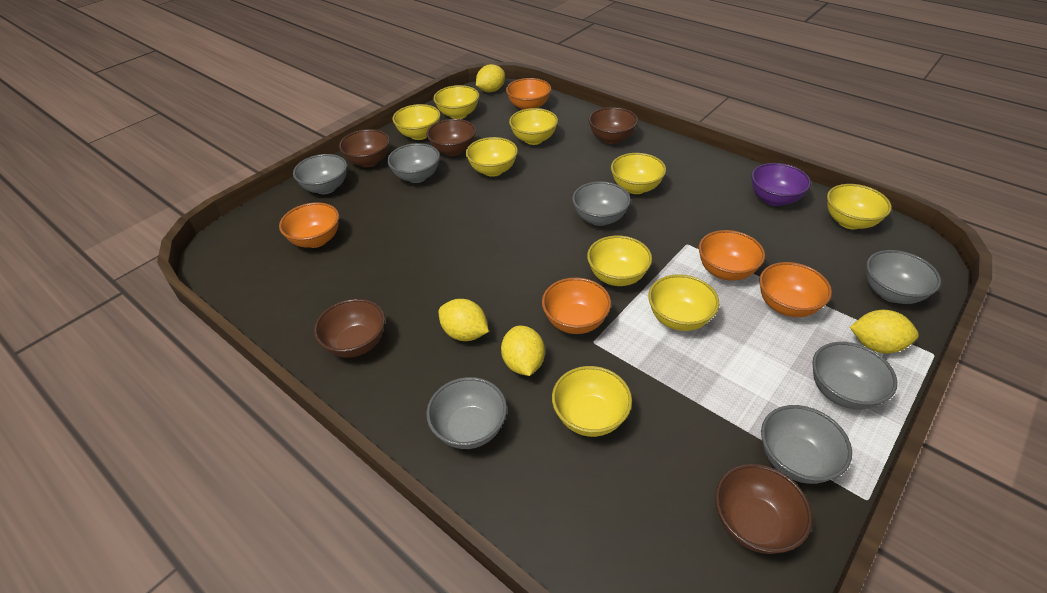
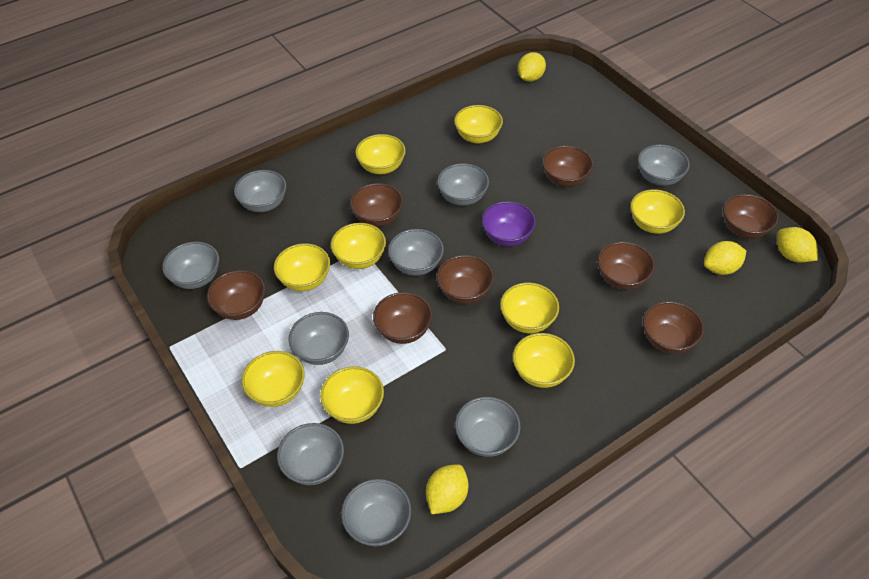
brown bowl: [314,299,385,358] [339,129,390,167] [426,119,476,156] [588,107,638,144] [715,464,812,554] = 5 -> [207,270,265,320] [350,183,403,227] [373,292,432,344] [437,255,494,304] [542,146,593,187] [597,242,655,290] [643,301,704,354] [723,194,779,239] = 8
grey bowl: [293,154,347,194] [387,143,440,183] [426,377,507,449] [572,181,631,226] [761,405,852,484] [812,342,897,410] [866,250,941,304] = 7 -> [162,242,219,289] [234,170,286,212] [277,423,344,485] [288,312,349,365] [341,479,412,546] [388,229,444,276] [437,163,489,206] [455,397,521,457] [638,144,690,186] = 9
orange bowl: [279,202,339,248] [506,78,551,110] [542,277,611,334] [699,230,765,281] [759,262,832,317] = 5 -> none = 0

